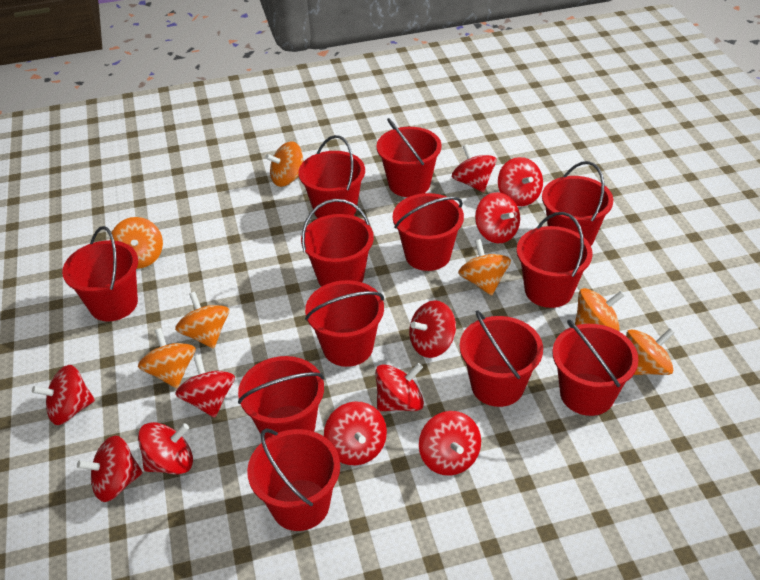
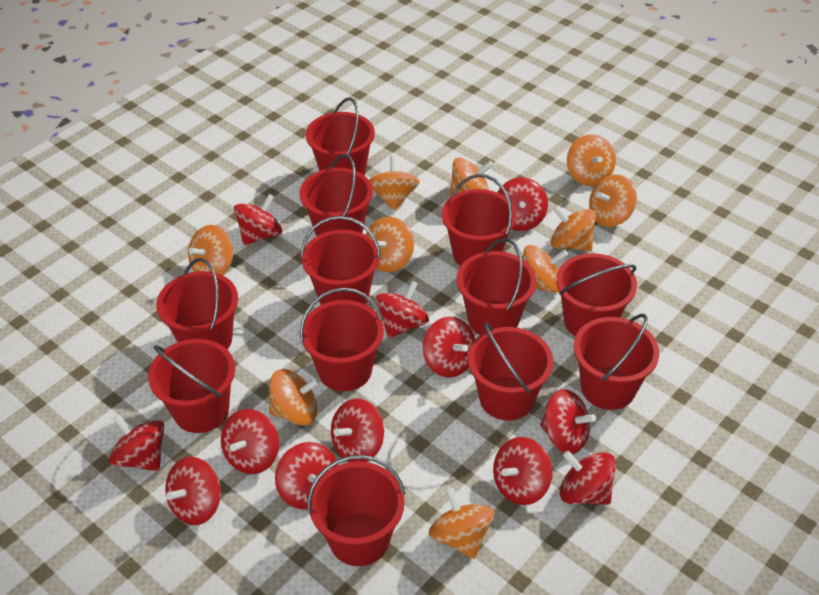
orange spinning top: [110,217,163,269] [138,328,196,388] [175,292,229,349] [265,142,303,187] [458,239,511,296] [575,288,625,331] [626,328,675,375] = 7 -> [188,225,233,275] [269,369,319,426] [365,217,414,272] [369,156,420,211] [428,488,495,559] [449,157,494,197] [523,245,568,293] [551,206,596,251] [567,134,616,186] [589,175,637,227] = 10
red spinning top: [32,365,95,425] [77,435,143,502] [138,422,193,475] [175,355,235,418] [324,402,387,465] [375,363,424,412] [409,300,456,358] [419,411,481,476] [452,144,496,192] [475,192,520,243] [498,157,543,206] = 11 -> [109,414,165,471] [165,457,221,525] [221,409,279,474] [234,194,282,245] [275,442,338,509] [331,398,384,462] [376,281,429,338] [423,317,475,378] [493,437,553,505] [497,177,548,231] [540,389,596,454] [560,451,616,505] = 12

